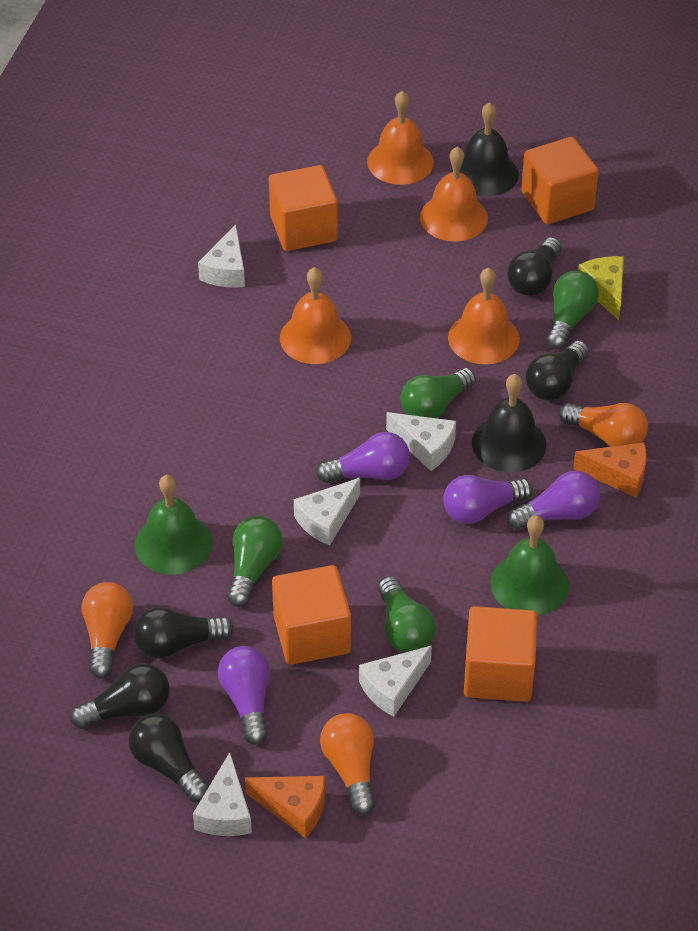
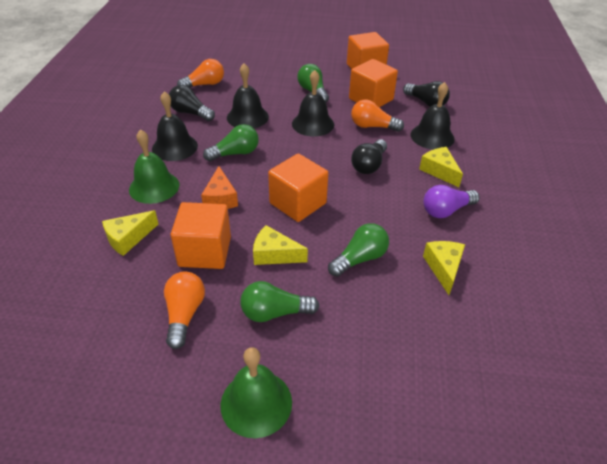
black bell: [452,102,519,196] [472,374,546,472] = 2 -> [152,91,198,161] [227,63,269,128] [292,70,334,137] [411,82,455,150] = 4
black light bulb: [71,663,170,729] [128,713,209,802] [133,607,234,659] [507,237,562,296] [526,341,589,401] = 5 -> [169,85,215,121] [351,139,387,174] [403,81,450,107] = 3
orange bell: [280,267,351,364] [367,91,434,185] [420,147,488,242] [448,267,520,364] = 4 -> none = 0
orange cheese: [245,776,325,838] [573,442,647,497] = 2 -> [201,166,238,209] = 1
purple light bulb: [218,646,270,745] [316,432,410,483] [443,475,532,524] [507,471,600,530] = 4 -> [424,185,480,218] = 1
white cheese: [193,752,252,836] [198,224,245,288] [294,478,360,545] [359,646,432,717] [386,412,456,471] = 5 -> none = 0
yellow cheese: [578,256,624,321] = 1 -> [102,210,158,256] [253,225,308,265] [419,147,463,187] [423,241,465,295] = 4

